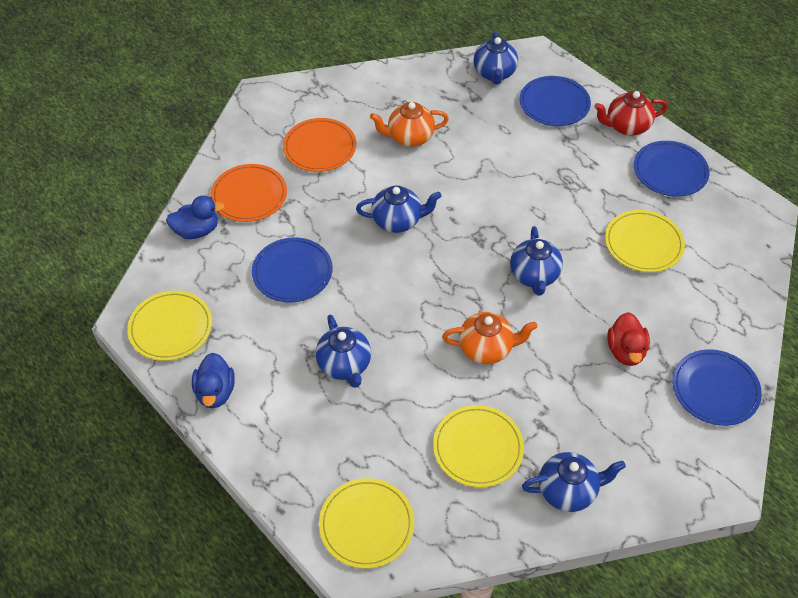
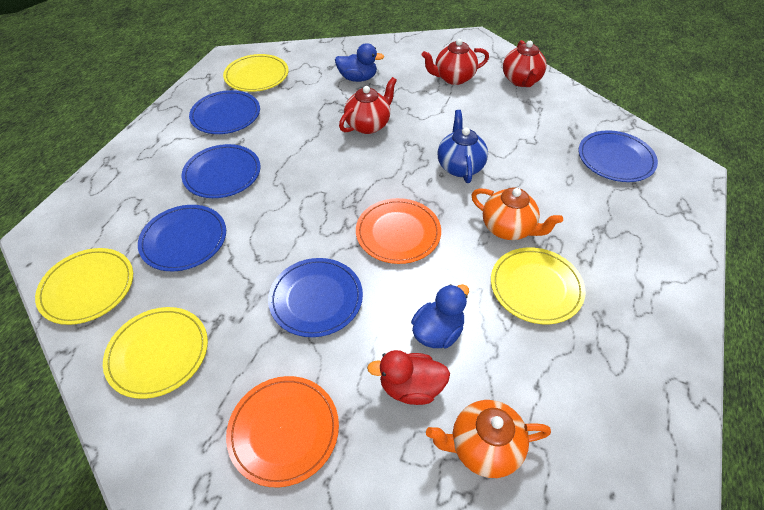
blue plate: [252,237,333,302] [520,76,591,126] [634,141,710,197] [672,349,762,426] = 4 -> [138,205,226,271] [182,144,261,198] [189,90,260,134] [268,258,363,337] [579,130,658,182] = 5
blue teapot: [316,315,371,388] [356,186,441,233] [473,31,518,85] [510,226,563,296] [522,452,626,512] = 5 -> [437,110,488,183] = 1
red teapot: [594,91,668,136] = 1 -> [339,77,397,134] [422,39,489,85] [503,40,547,87] = 3

